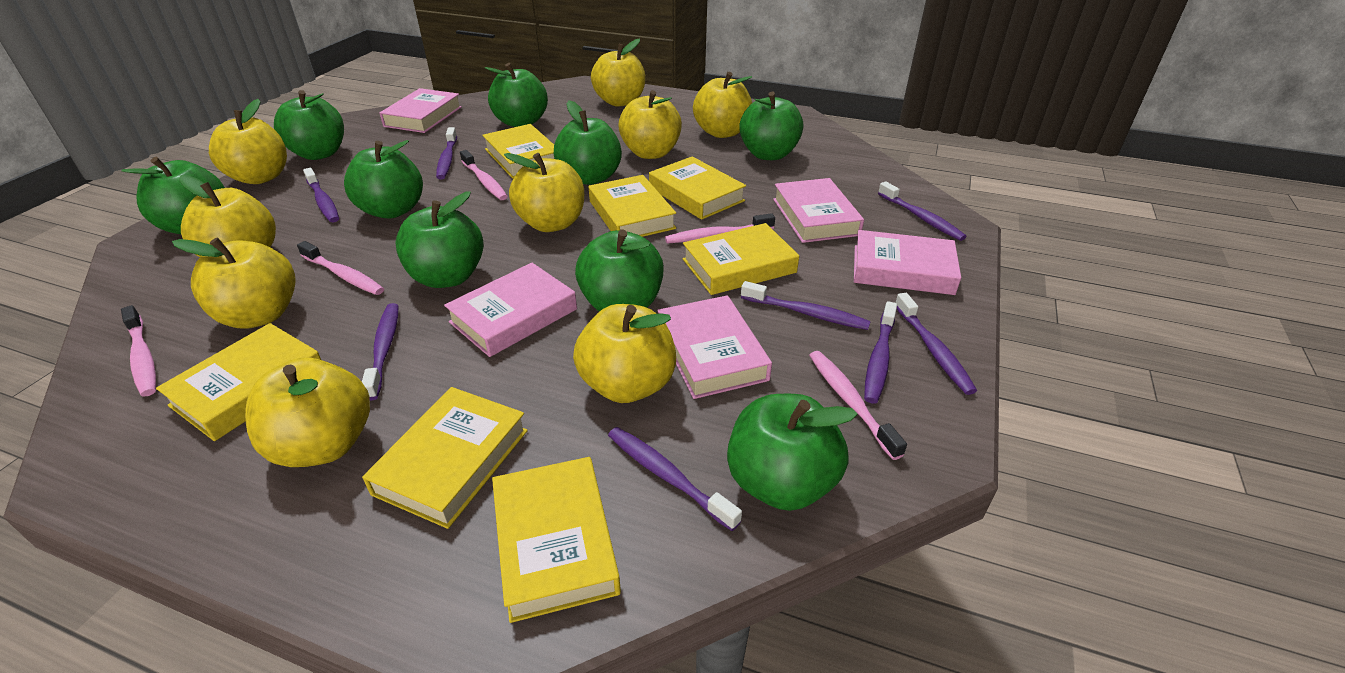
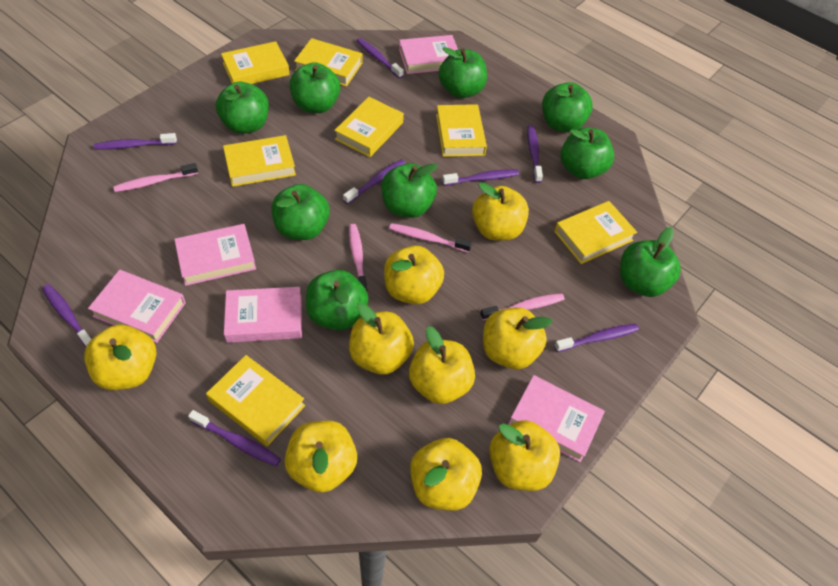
pink toothbrush: [121,305,156,397] [297,241,384,295] [460,150,508,200] [665,213,775,244] [809,351,907,460] = 5 -> [113,163,198,192] [349,224,368,294] [389,223,472,253] [480,293,565,321] = 4

